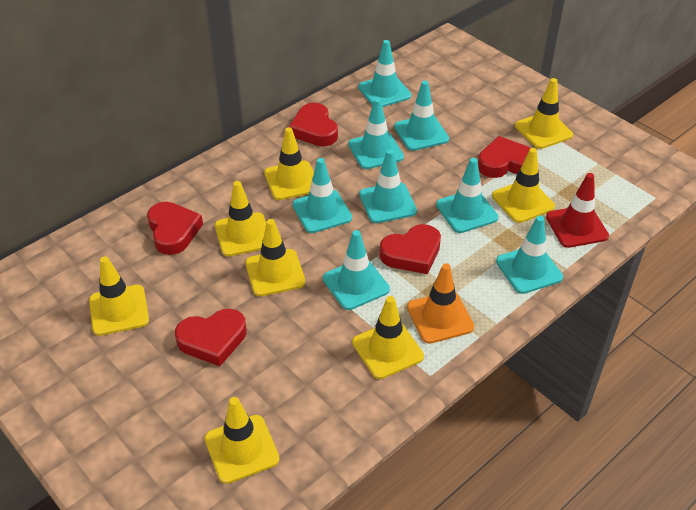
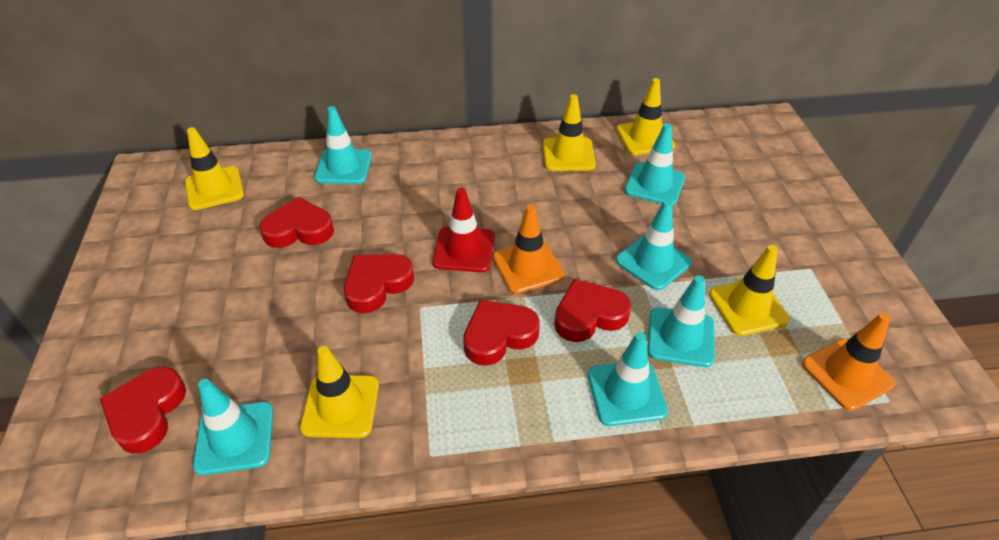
orange traffic cone: [407,264,474,344] = 1 -> [493,205,564,294] [802,313,895,411] = 2
turquoise traffic cone: [292,158,352,233] [323,230,390,310] [348,98,404,169] [358,40,411,107] [359,149,417,223] [394,81,449,151] [436,158,498,233] [496,216,563,294] = 8 -> [193,379,273,475] [314,106,372,184] [588,332,668,426] [616,199,692,290] [624,123,685,206] [647,275,715,367] = 6
yellow traffic cone: [89,256,149,336] [205,397,280,484] [215,181,266,256] [245,219,306,296] [264,127,314,200] [352,296,424,379] [492,148,555,223] [515,78,573,149] = 8 -> [185,127,244,210] [300,346,379,438] [543,94,596,171] [616,78,675,155] [709,245,790,336] = 5

